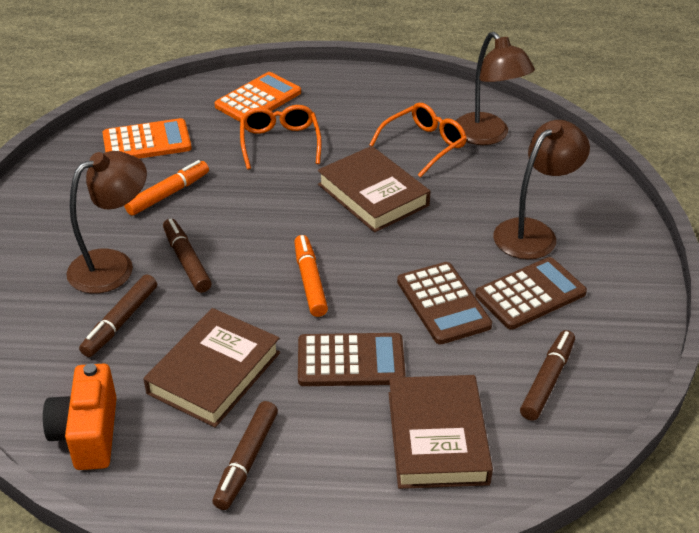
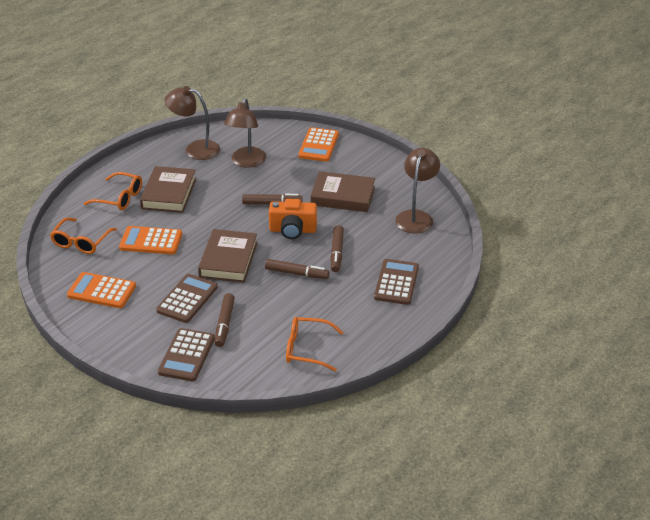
orange calculator: [102,118,192,159] [214,72,301,122] = 2 -> [67,272,136,308] [119,226,182,254] [298,127,339,162] = 3
orange glasses: [240,105,322,170] [369,103,467,177] = 2 -> [50,218,117,254] [83,172,142,210] [286,317,343,371] = 3
orange marker: [124,160,209,216] [294,235,328,317] = 2 -> none = 0

